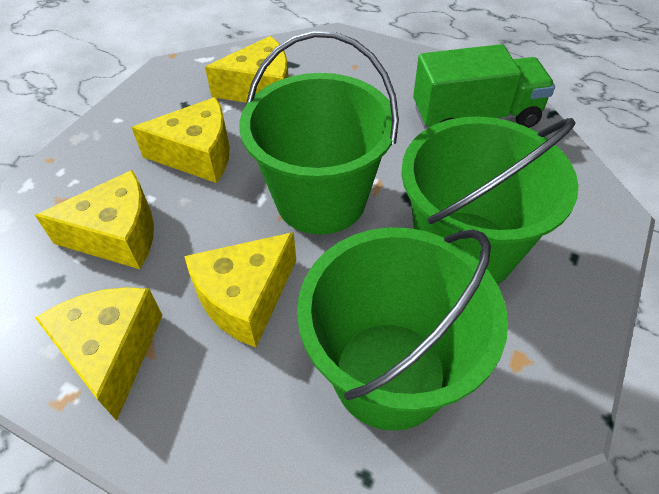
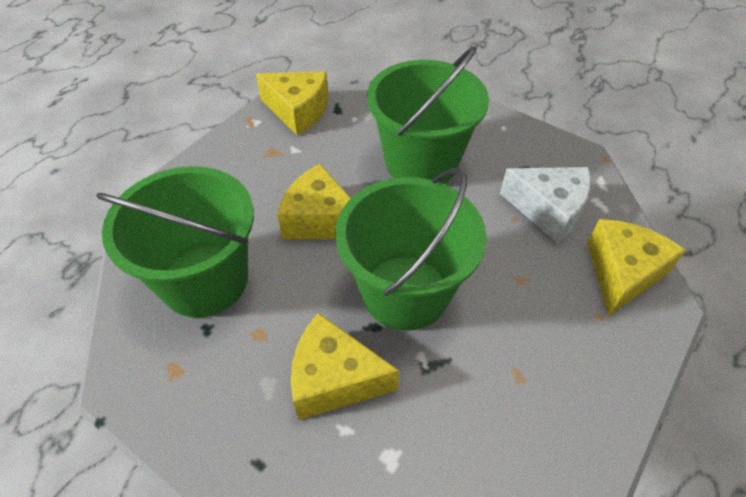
green truck: [413,44,555,129] = 1 -> none = 0
white cheese: none = 0 -> [500,167,591,244] = 1
yellow cheese: [35,170,154,269] [35,287,163,421] [131,97,230,183] [184,232,296,348] [205,36,289,103] = 5 -> [256,71,328,135] [277,164,351,239] [291,313,399,420] [587,219,686,316] = 4

